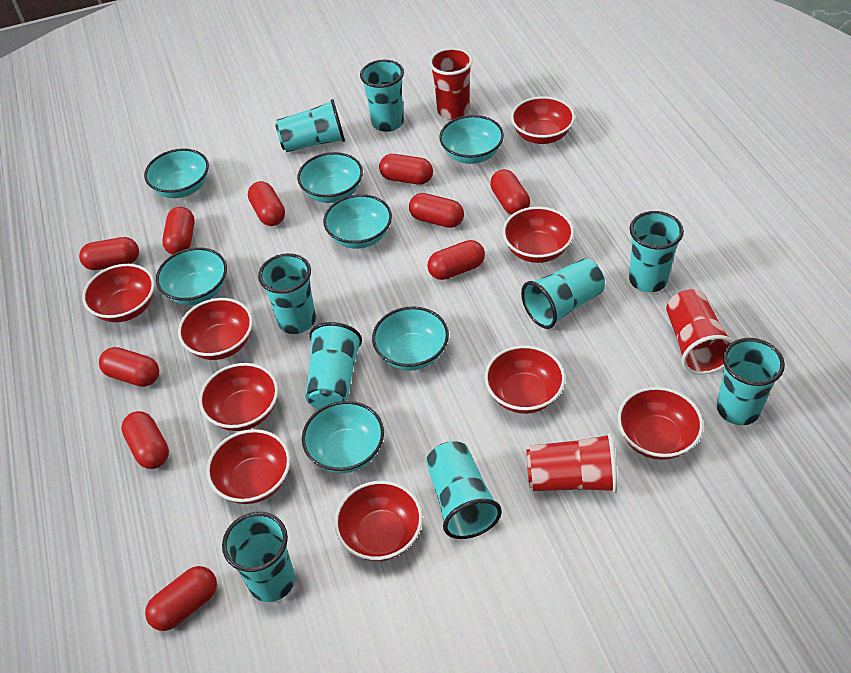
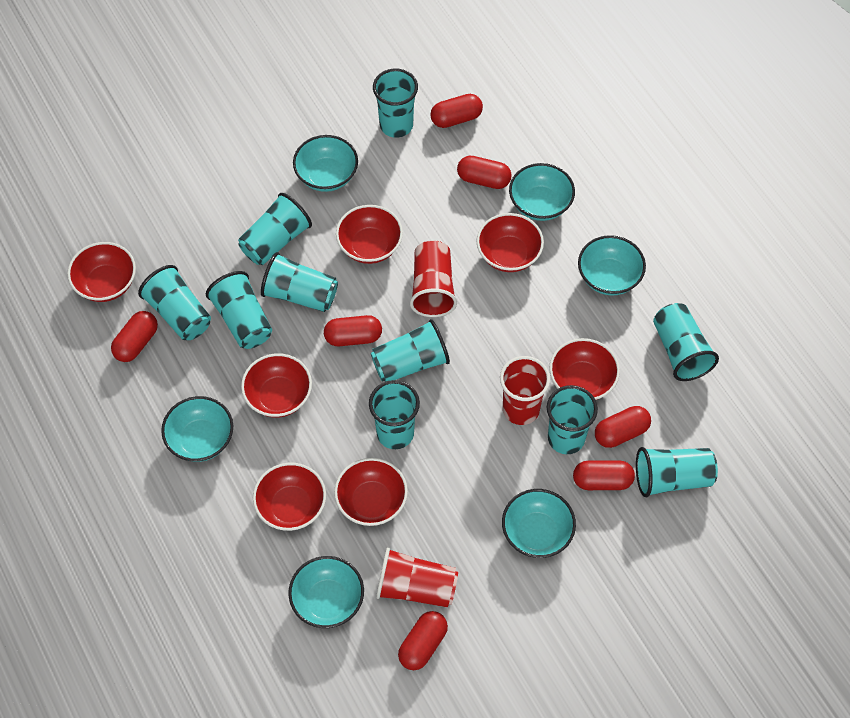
red bowl: [82,264,154,322] [178,298,253,360] [199,363,278,431] [206,429,290,504] [334,481,423,561] [485,345,565,414] [503,207,574,263] [511,96,575,144] [617,387,703,460] = 9 -> [67,242,136,302] [241,353,312,418] [253,463,326,531] [334,458,408,526] [336,205,403,264] [477,213,544,272] [549,338,620,400] = 7
red capsule: [79,237,139,270] [99,347,159,387] [121,411,169,469] [145,566,217,631] [162,207,195,255] [248,181,285,226] [379,154,433,185] [409,193,464,228] [428,240,485,280] [490,169,530,215] = 10 -> [111,311,158,362] [324,315,382,346] [398,611,448,670] [430,94,483,128] [457,156,512,189] [573,460,635,490] [595,406,651,448] = 7
turquoise bowl: [144,148,209,198] [156,247,227,305] [297,152,363,203] [302,401,384,473] [323,194,392,249] [372,306,449,371] [439,115,504,164] = 7 -> [161,396,233,462] [288,556,364,628] [293,135,358,192] [502,489,576,558] [509,163,575,221] [578,235,646,296] = 6
turquoise cup: [222,512,295,602] [258,253,316,334] [275,99,345,152] [305,322,362,409] [360,60,404,132] [426,441,502,539] [521,258,605,329] [629,211,684,292] [717,338,785,425] = 9 -> [138,265,211,340] [206,271,272,349] [238,193,312,265] [261,252,338,312] [369,380,420,449] [371,319,450,382] [373,69,418,138] [547,385,598,454] [636,447,718,497] [653,303,719,381] = 10

